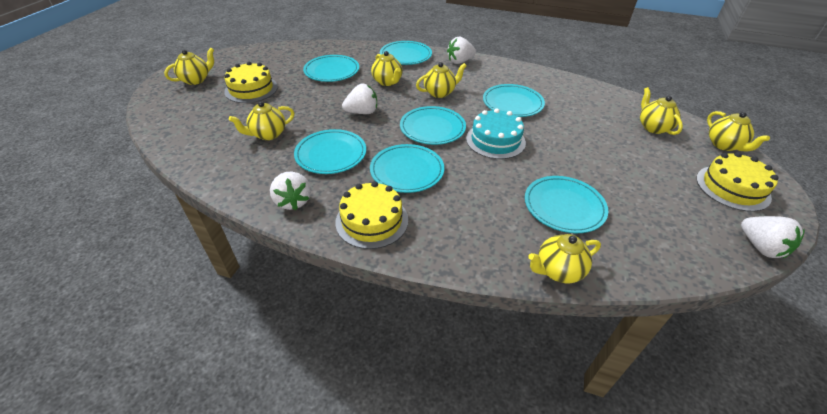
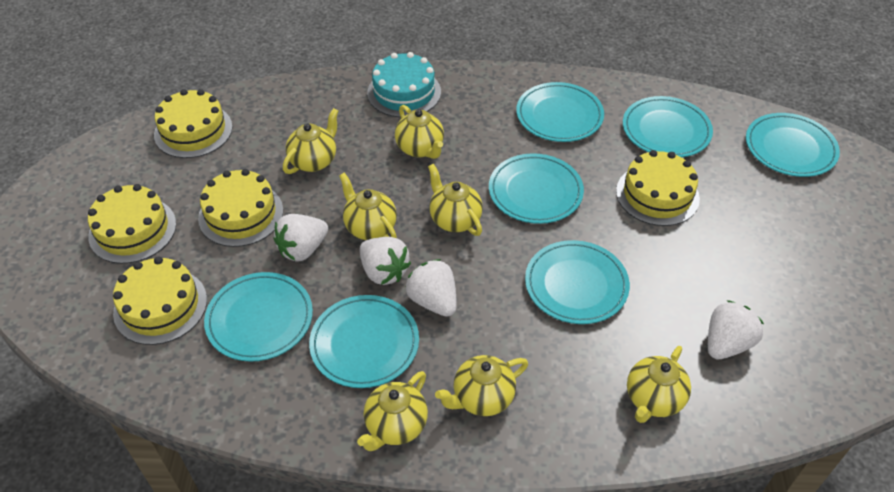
yellow cake: [224,62,278,103] [335,181,408,249] [696,152,779,212] = 3 -> [88,184,176,264] [113,256,207,345] [154,89,233,158] [198,169,283,247] [616,150,700,226] = 5

